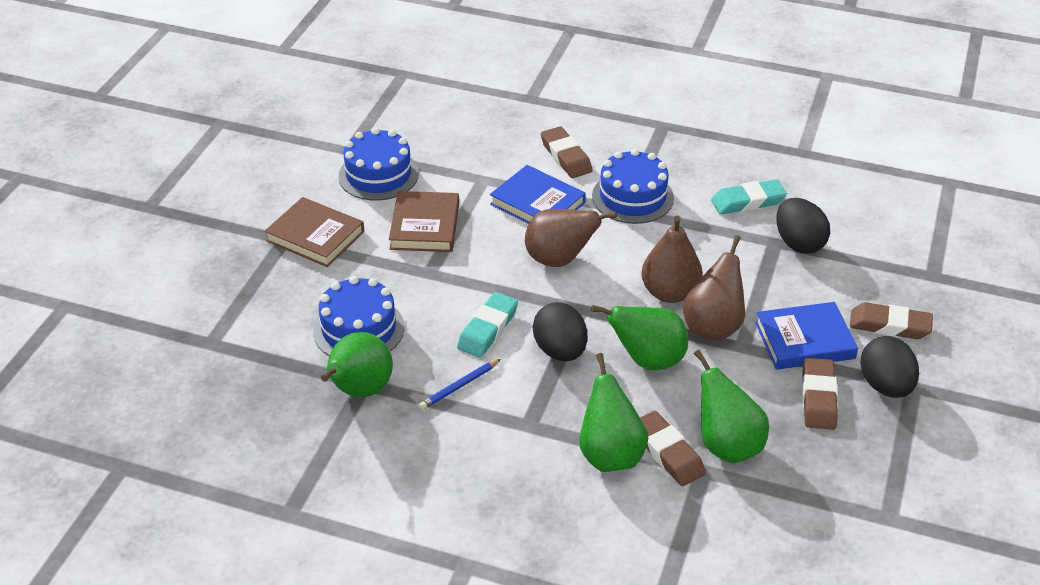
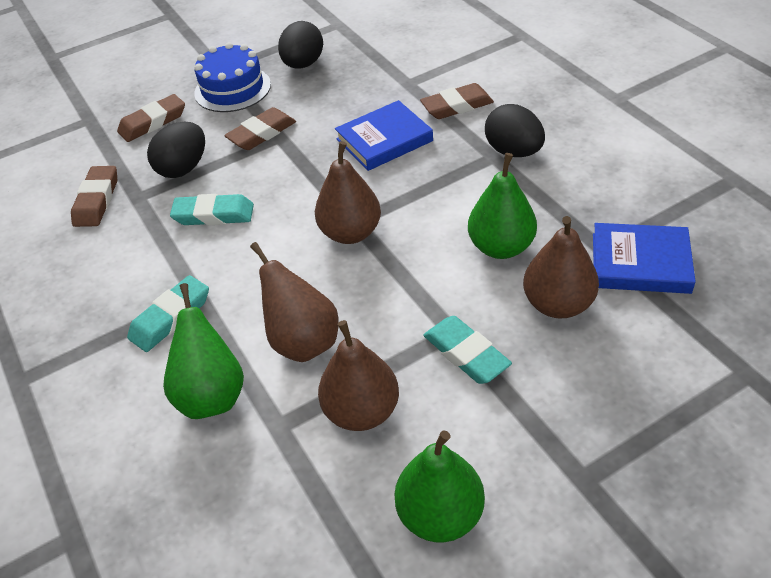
blue cake: [313,276,405,356] [338,128,419,201] [592,149,674,224] = 3 -> [194,42,271,112] = 1
blue pencil: [419,359,501,410] = 1 -> none = 0
brown book: [264,197,364,267] [389,191,459,252] = 2 -> none = 0
brown pear: [525,209,617,267] [641,215,703,303] [683,235,745,341] = 3 -> [250,242,339,362] [315,141,381,244] [318,320,399,431] [523,216,599,319] = 4
green pear: [321,332,393,397] [579,353,648,472] [591,305,688,371] [694,350,769,463] = 4 -> [163,283,244,419] [394,431,485,542] [468,153,537,259] = 3
turquoise eraser: [457,292,518,357] [711,179,787,214] = 2 -> [127,275,209,352] [170,194,254,225] [423,316,512,384] = 3

